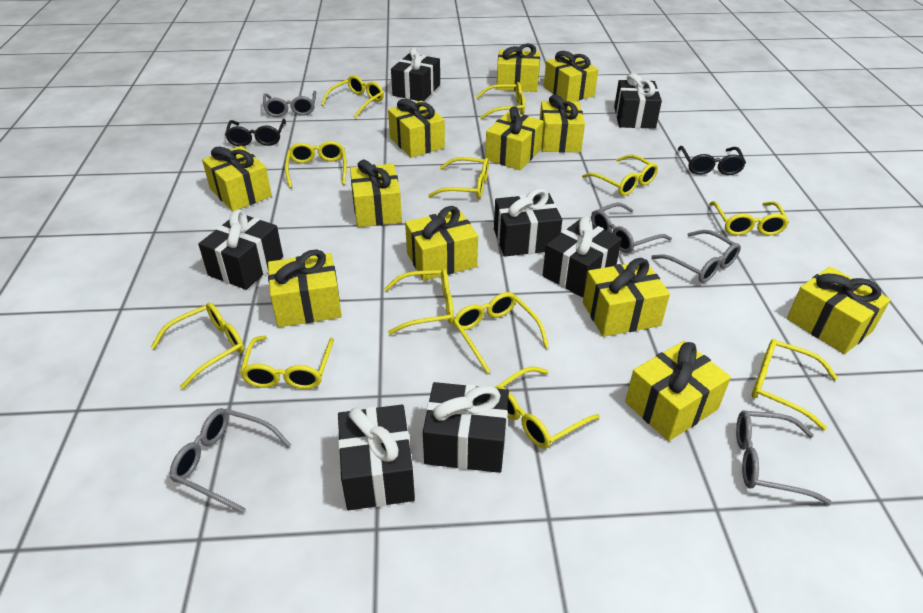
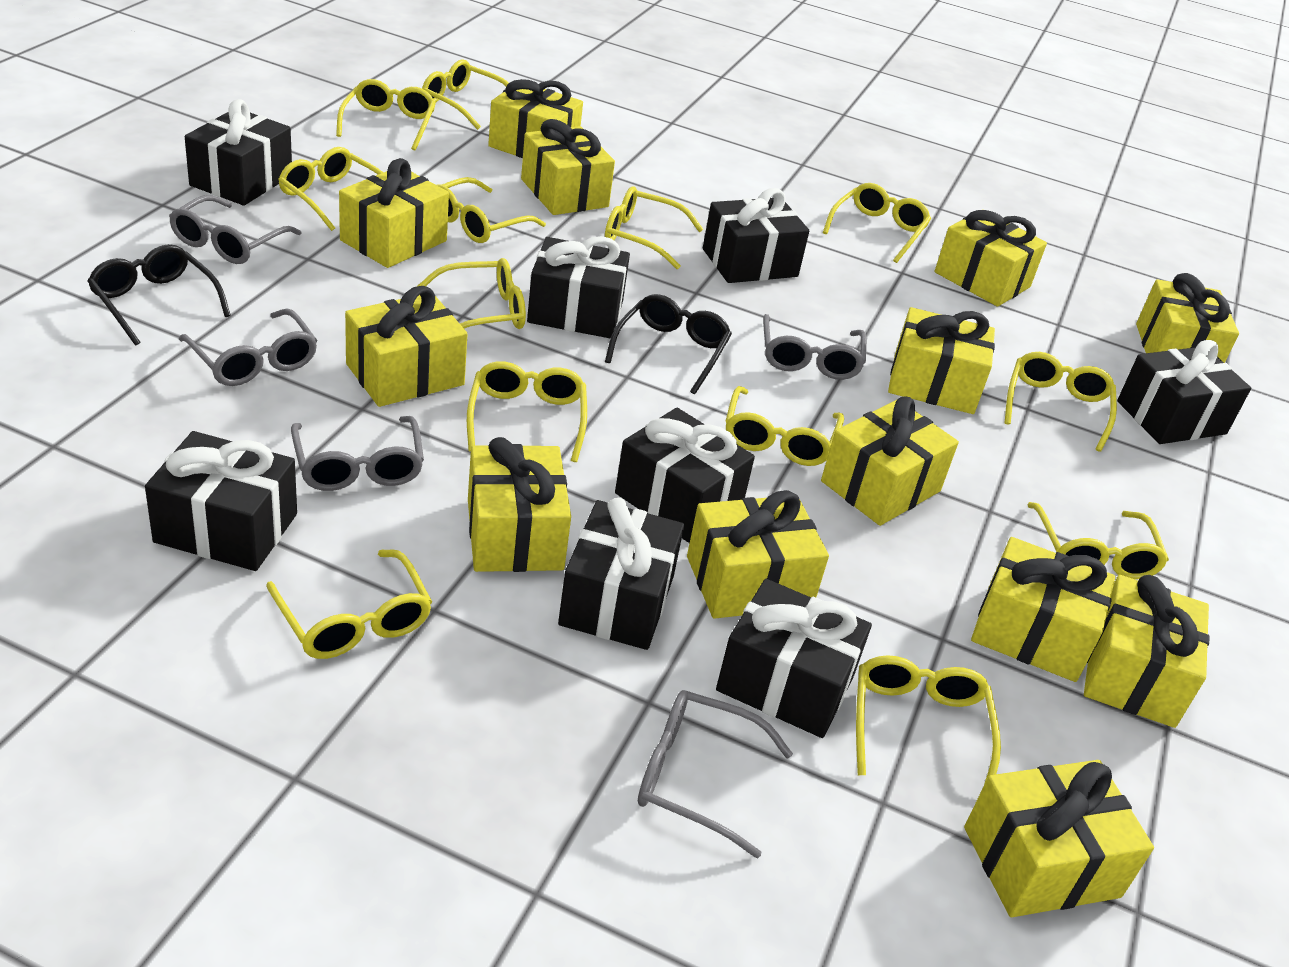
black gift: [198,209,283,290] [338,405,415,510] [391,47,440,102] [423,382,509,473] [494,188,562,257] [543,216,622,298] [614,73,662,129] = 7 -> [145,431,297,571] [185,99,292,206] [527,236,630,339] [558,498,684,650] [615,408,755,543] [703,188,809,283] [716,579,872,738] [1117,340,1251,444] = 8
yellow gift: [202,146,272,211] [268,250,342,327] [350,160,402,227] [388,99,445,158] [405,206,478,281] [485,106,544,170] [496,43,540,92] [540,94,585,152] [544,51,598,102] [583,258,670,337] [625,341,731,441] [787,266,891,354] = 12 -> [339,158,449,268] [345,286,467,407] [468,437,571,572] [488,79,583,158] [521,119,615,215] [687,490,829,619] [821,396,959,526] [888,307,995,414] [935,210,1047,307] [964,760,1154,917] [971,537,1115,682] [1084,575,1210,728] [1136,273,1239,363] = 13
yellow glasses: [151,303,244,389] [240,336,334,389] [285,141,347,188] [321,75,384,119] [384,269,454,335] [428,157,489,199] [453,292,549,373] [476,82,525,119] [494,366,600,449] [582,155,658,196] [709,201,789,236] [752,339,838,430] = 12 -> [266,549,432,659] [278,147,383,231] [336,79,436,151] [416,258,526,329] [422,59,509,130] [437,177,546,243] [467,361,587,462] [605,186,703,269] [726,386,844,466] [823,183,931,263] [856,655,1001,785] [1004,352,1117,452] [1027,502,1169,579] = 13

